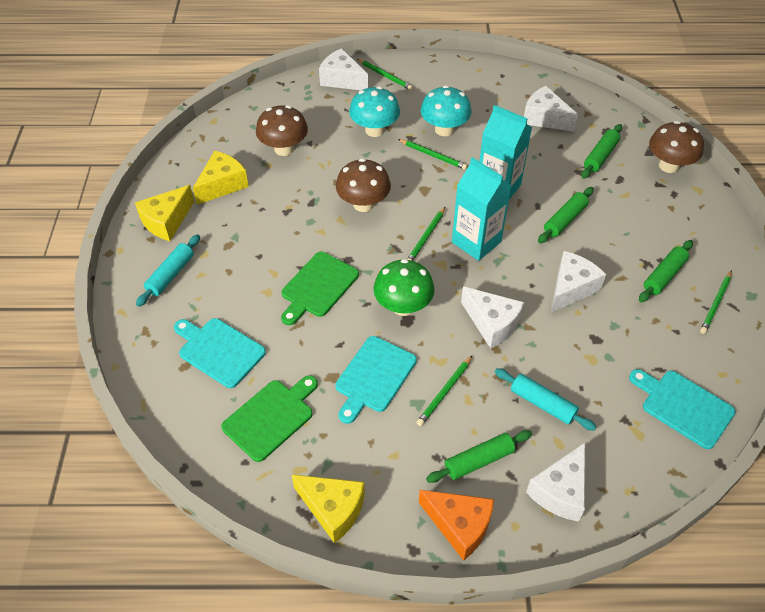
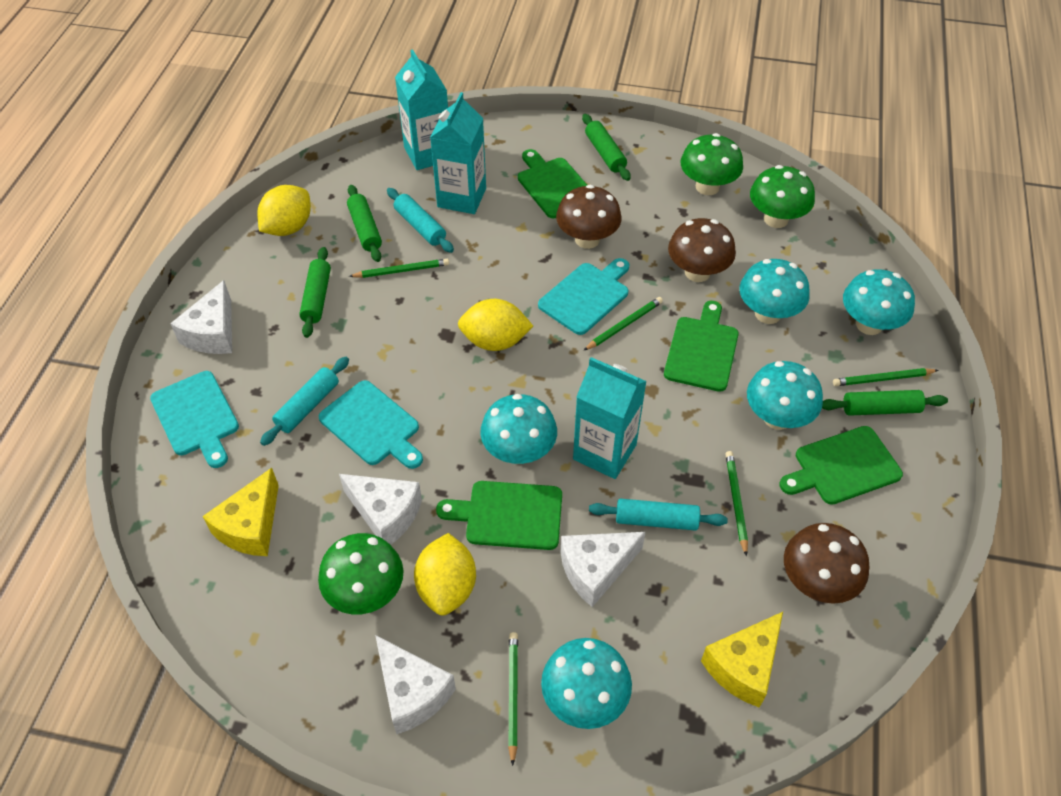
green cutting board: [221,375,318,462] [281,252,359,325] = 2 -> [436,481,562,550] [518,149,587,218] [664,301,739,392] [779,426,903,505] = 4
green mushroom: [373,259,435,316] = 1 -> [318,533,404,614] [681,133,743,195] [750,165,815,228] = 3
orange cheese: [419,490,494,561] = 1 -> none = 0
turquoise carton: [452,157,512,261] [479,105,532,200] = 2 -> [395,49,448,170] [430,92,486,214] [573,357,647,479] = 3
turquoise mushroom: [349,86,400,137] [421,85,471,136] = 2 -> [480,394,557,464] [541,638,632,729] [740,259,810,324] [747,361,823,430] [843,269,915,335] = 5
turquoise rolling pin: [136,234,200,307] [495,368,597,431] = 2 -> [260,357,349,446] [387,188,454,253] [589,499,728,531] = 3
white cheese: [319,48,368,90] [461,286,524,349] [524,86,578,131] [526,443,585,522] [551,251,606,313] = 5 -> [170,280,232,354] [339,474,422,545] [375,635,456,734] [560,532,646,607] = 4
yellow cheese: [135,185,194,241] [193,151,249,205] [291,474,365,543] = 3 -> [202,468,279,556] [701,612,783,708] = 2
yellow lemon: none = 0 -> [257,185,311,236] [414,533,476,615] [458,299,533,351] = 3

